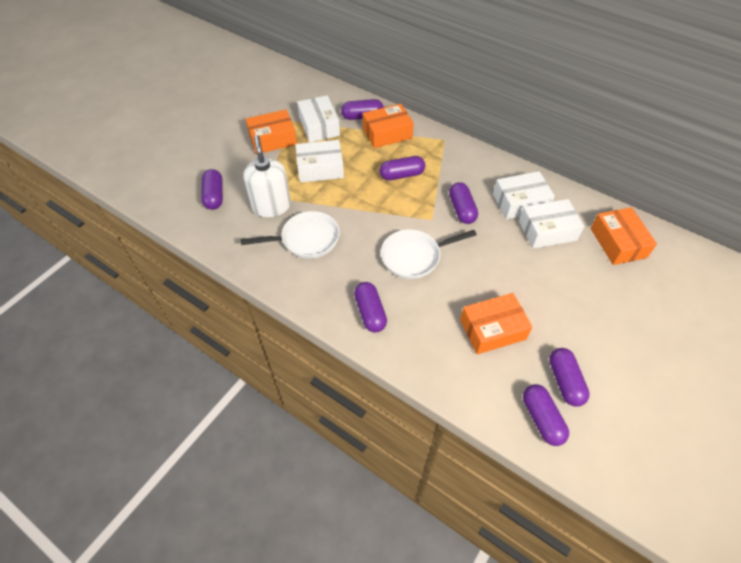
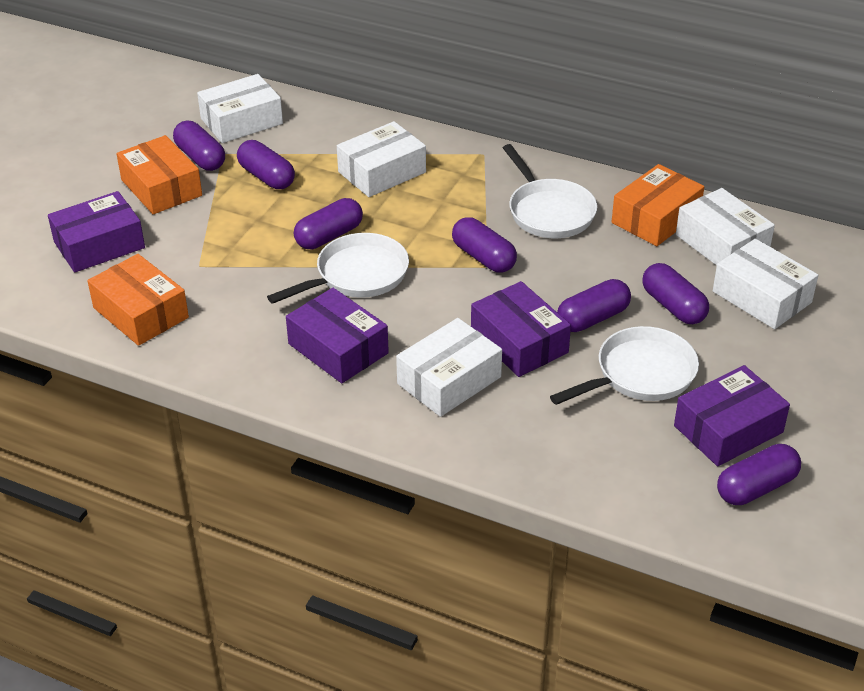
orange box: [246,110,297,154] [363,104,414,148] [460,293,533,354] [590,207,657,265] = 4 -> [87,254,189,346] [116,135,202,214] [612,164,704,246] = 3
purple box: none = 0 -> [48,191,145,273] [286,288,389,383] [471,281,571,377] [674,365,790,466] = 4
white box: [295,140,344,183] [297,95,340,142] [493,171,555,220] [519,199,584,249] = 4 -> [197,74,283,143] [337,121,426,197] [396,318,502,417] [676,188,775,266] [713,239,818,329] = 5
white pan: [241,211,340,259] [381,229,477,279] = 2 -> [267,233,409,304] [503,144,597,238] [550,326,699,405] = 3
white soap dispenser: [243,135,291,217] = 1 -> none = 0

